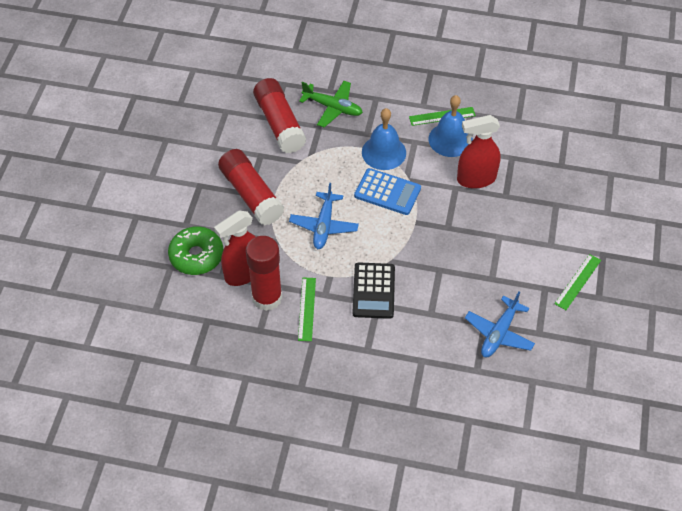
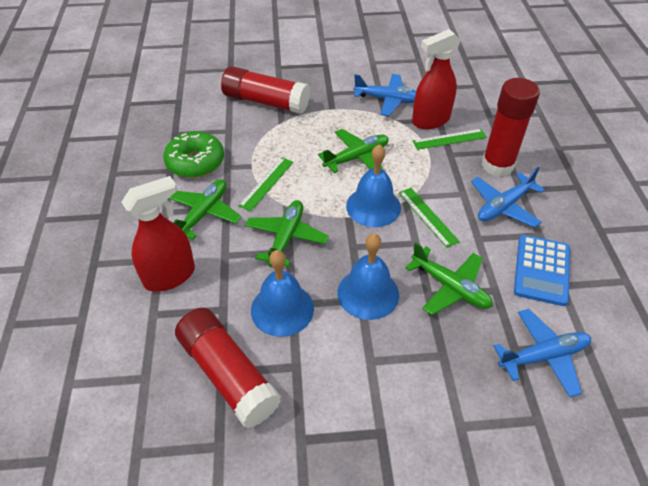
black calculator: [352,262,395,319] = 1 -> none = 0
blue bell: [362,108,406,170] [429,95,473,157] = 2 -> [251,250,314,337] [337,234,399,320] [346,144,401,227] = 3
blue plane: [289,183,359,249] [465,292,535,357] = 2 -> [354,74,416,116] [471,167,545,228] [494,309,591,397] = 3
green plane: [299,81,363,127] = 1 -> [169,179,241,240] [245,200,329,267] [318,129,389,173] [405,243,493,315] = 4

